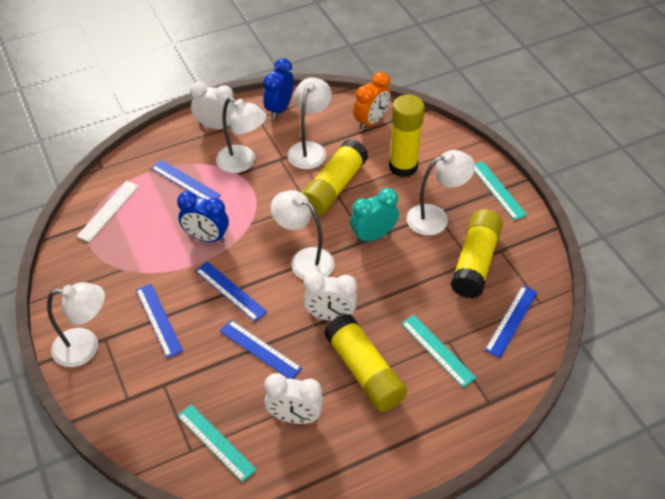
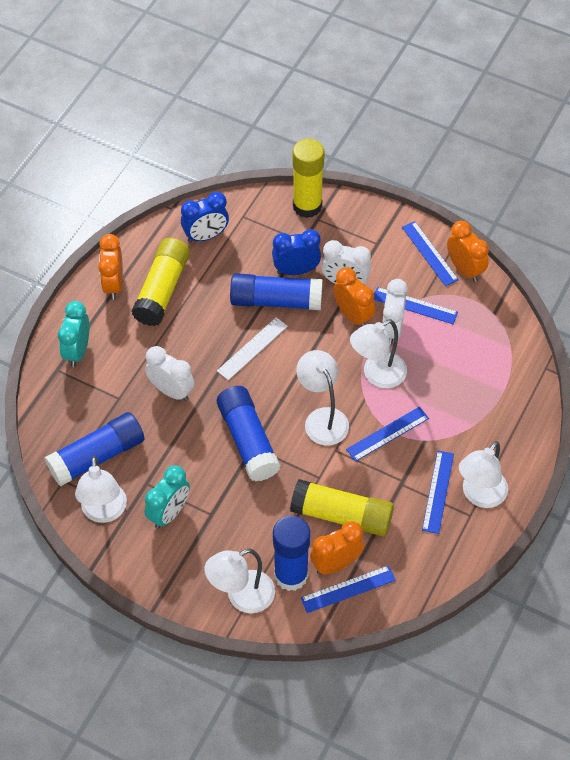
blue glue stick: none = 0 -> [45,412,144,487] [217,386,281,481] [230,273,323,310] [273,516,310,591] = 4
orange clock: [353,72,391,131] = 1 -> [98,234,123,300] [310,521,364,575] [333,267,375,327] [447,221,489,282] = 4
turquoise clock: [350,188,399,244] = 1 -> [58,301,90,367] [145,465,190,529] = 2
turquoise ruler: [177,404,257,482] [401,315,476,388] [474,161,527,220] = 3 -> none = 0
yellow glue stick: [302,139,368,216] [324,314,407,412] [389,94,425,177] [451,209,503,298] = 4 -> [132,238,190,326] [290,479,394,536] [292,139,325,218] = 3

